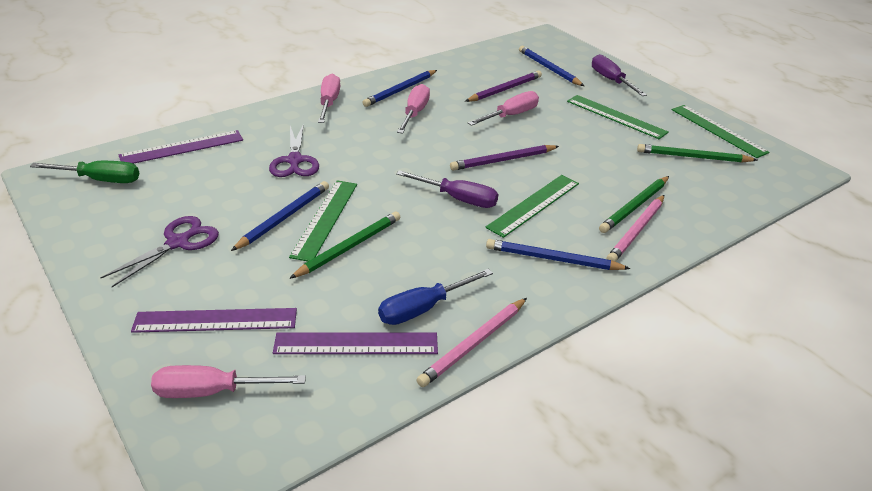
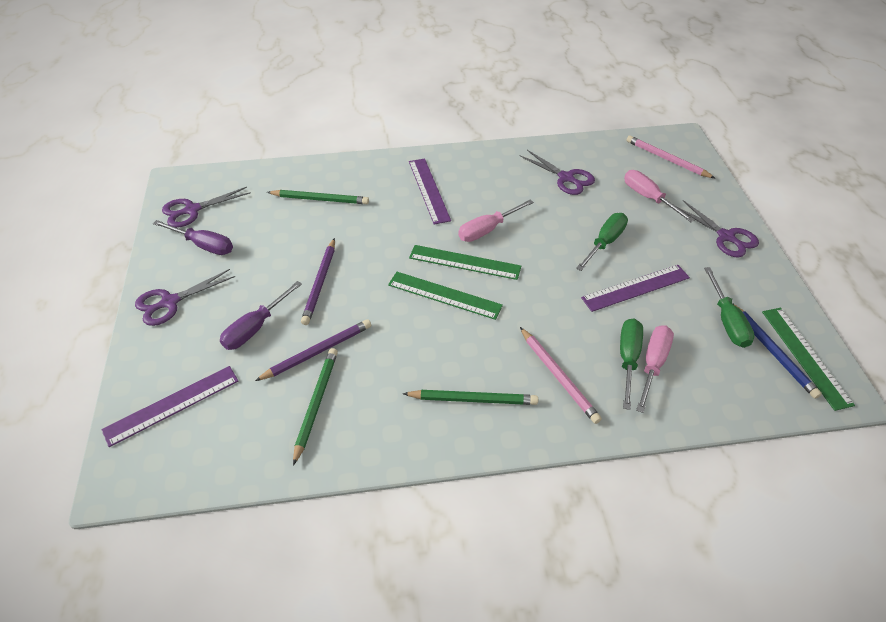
blue pencil: [231,181,329,251] [362,70,437,107] [486,239,631,270] [519,46,584,86] = 4 -> [732,303,822,399] = 1
blue screwdriver: [378,269,493,325] = 1 -> none = 0
green ruler: [289,180,357,262] [485,175,579,238] [567,95,668,139] [672,105,770,158] = 4 -> [388,272,503,320] [409,245,521,280] [762,308,855,411] = 3
green screwdriver: [30,161,139,183] = 1 -> [576,213,628,271] [620,318,643,410] [704,267,755,348] = 3
pink screwdriver: [151,365,306,398] [318,74,340,123] [397,84,430,134] [468,91,539,126] = 4 -> [458,199,534,242] [624,170,695,222] [636,325,674,413] = 3
purple scissors: [100,216,219,287] [269,123,319,177] = 2 -> [135,269,235,326] [162,187,251,228] [519,150,595,195] [677,200,759,258] = 4

